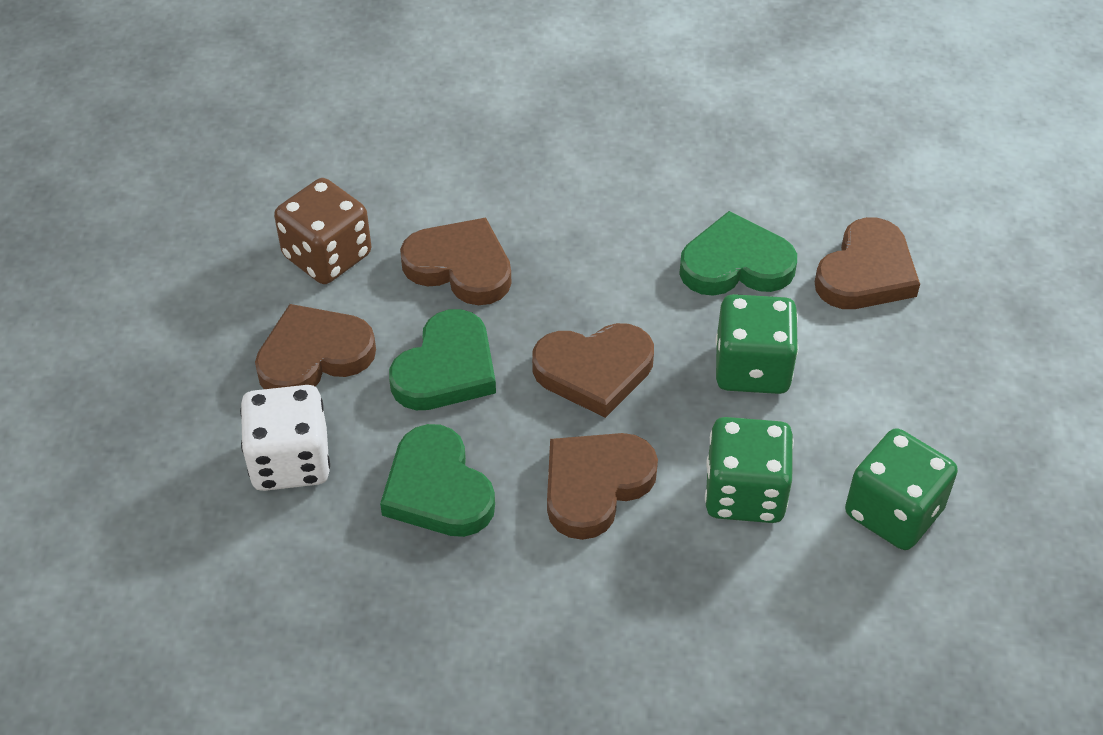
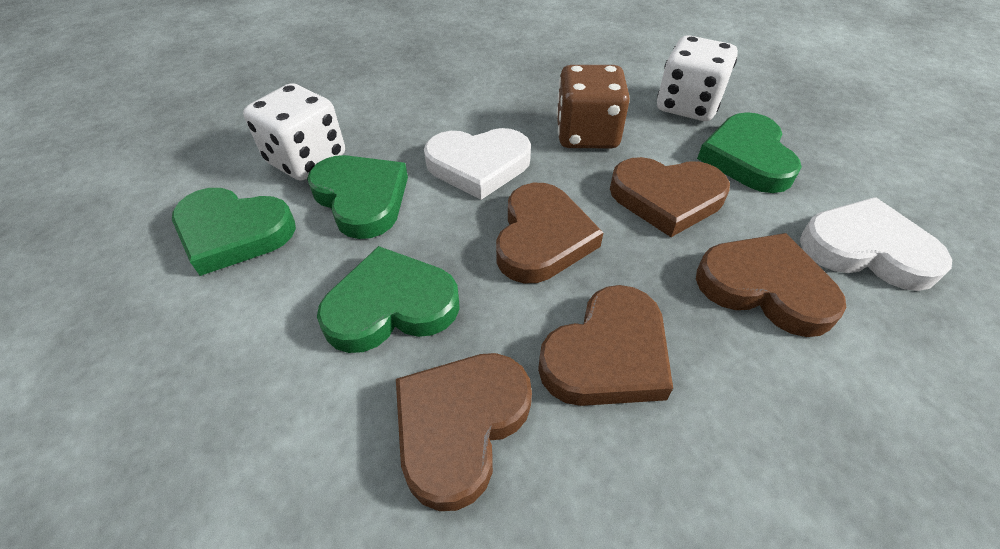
green dice: [705,417,794,523] [716,294,798,394] [845,428,958,550] = 3 -> none = 0
green heart: [380,424,495,537] [389,309,496,410] [679,211,797,296] = 3 -> [172,188,296,276] [307,155,408,239] [317,246,460,353] [697,112,802,193] = 4
white dice: [240,385,330,491] = 1 -> [243,83,345,181] [657,35,738,121] = 2
white heart: none = 0 -> [424,128,531,200] [800,197,952,291] = 2

